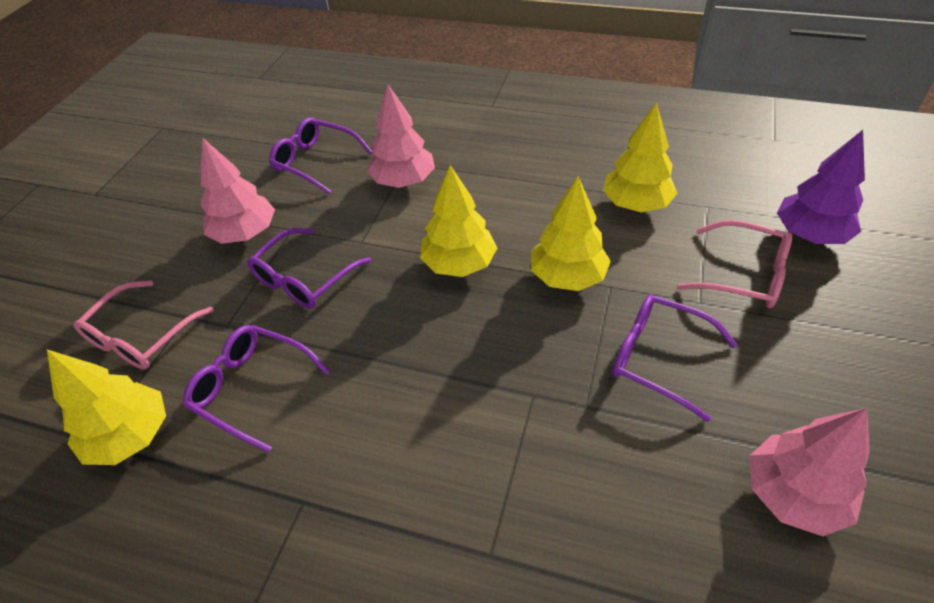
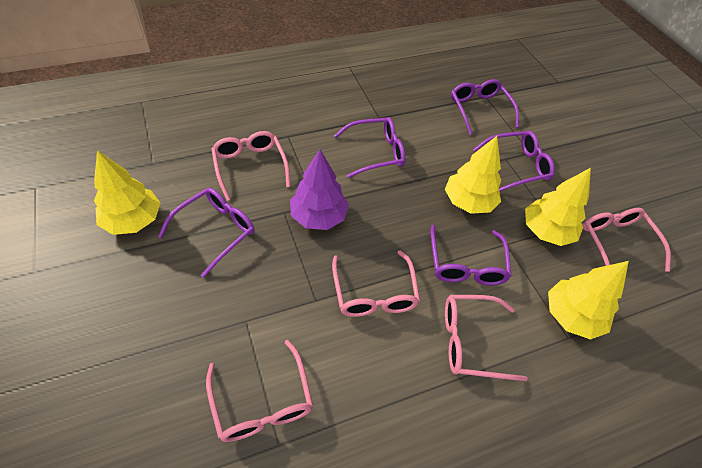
pink glasses: [73,281,214,370] [678,220,792,308] = 2 -> [206,340,313,442] [211,131,290,201] [332,250,420,317] [445,295,528,381] [583,208,671,272] = 5
pink tree: [200,137,275,244] [367,85,435,188] [749,408,870,536] = 3 -> none = 0
purple glasses: [183,325,330,453] [247,228,371,309] [269,117,372,194] [612,295,738,422] = 4 -> [158,188,255,278] [334,117,405,178] [431,225,511,286] [451,79,519,135] [473,131,555,192] = 5

